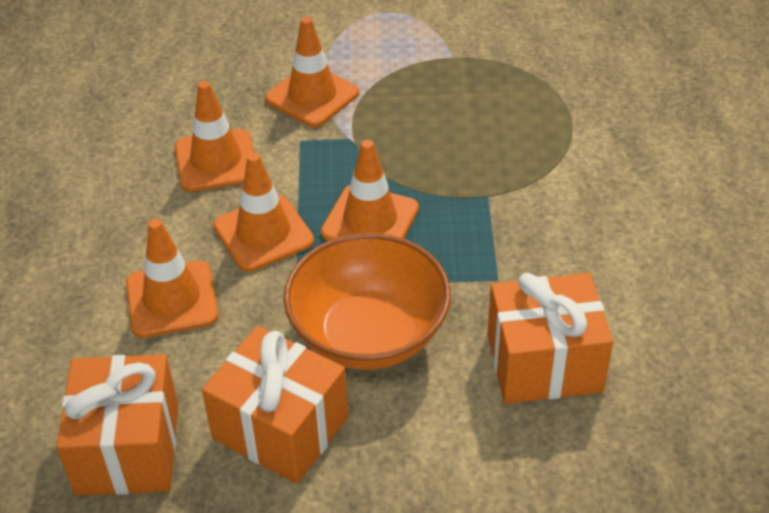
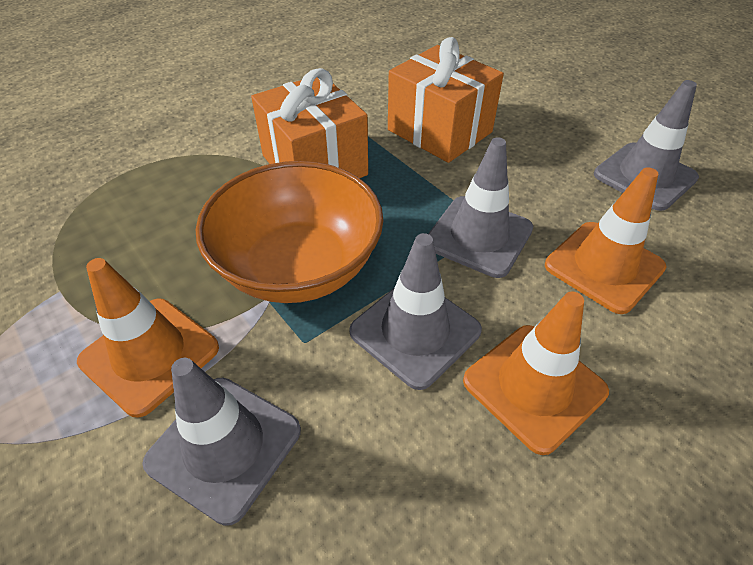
grey traffic cone: none = 0 -> [142,358,301,526] [349,233,482,390] [428,137,533,278] [594,80,699,211] = 4
orange gift: [56,354,178,496] [202,326,348,484] [487,273,613,404] = 3 -> [251,68,368,178] [388,37,504,163] = 2
orange traffic cone: [126,219,219,338] [175,81,254,192] [213,153,314,272] [265,17,359,127] [321,140,419,241] = 5 -> [77,258,219,418] [463,292,609,455] [545,167,666,314] = 3

